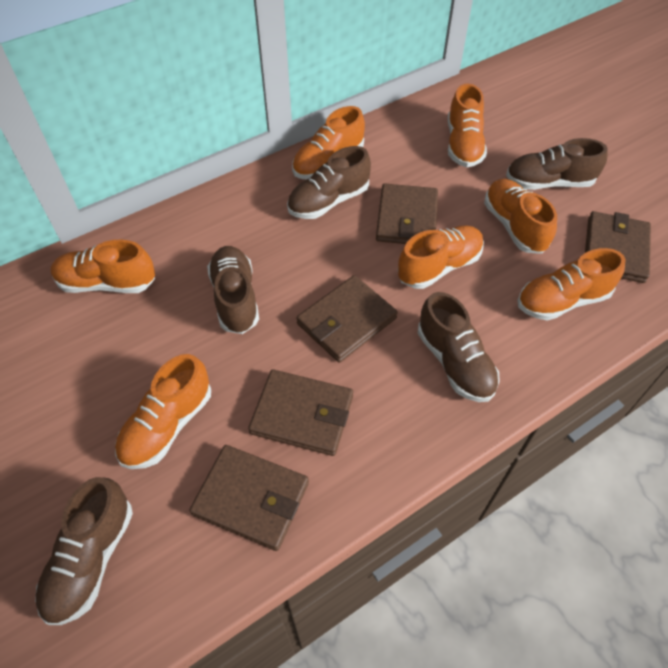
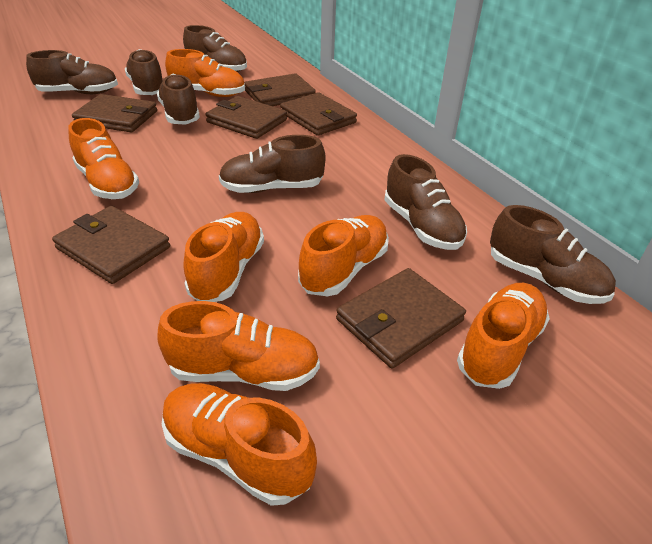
brown shoe: [35,477,133,625] [207,246,259,334] [287,146,371,219] [418,292,500,402] [506,138,608,190] = 5 -> [26,50,118,94] [125,49,163,95] [157,74,200,125] [183,25,247,72] [219,135,326,193] [384,154,467,250] [490,205,616,304] = 7
brown wallet: [189,445,309,551] [248,369,353,456] [296,275,398,363] [376,184,438,244] [585,211,651,283] = 5 -> [52,206,170,284] [72,94,157,132] [205,96,287,139] [244,73,316,106] [280,92,357,136] [336,268,466,369] = 6

